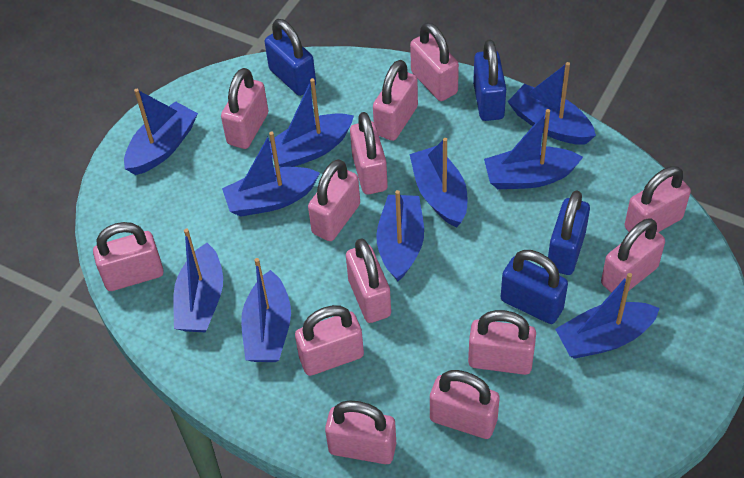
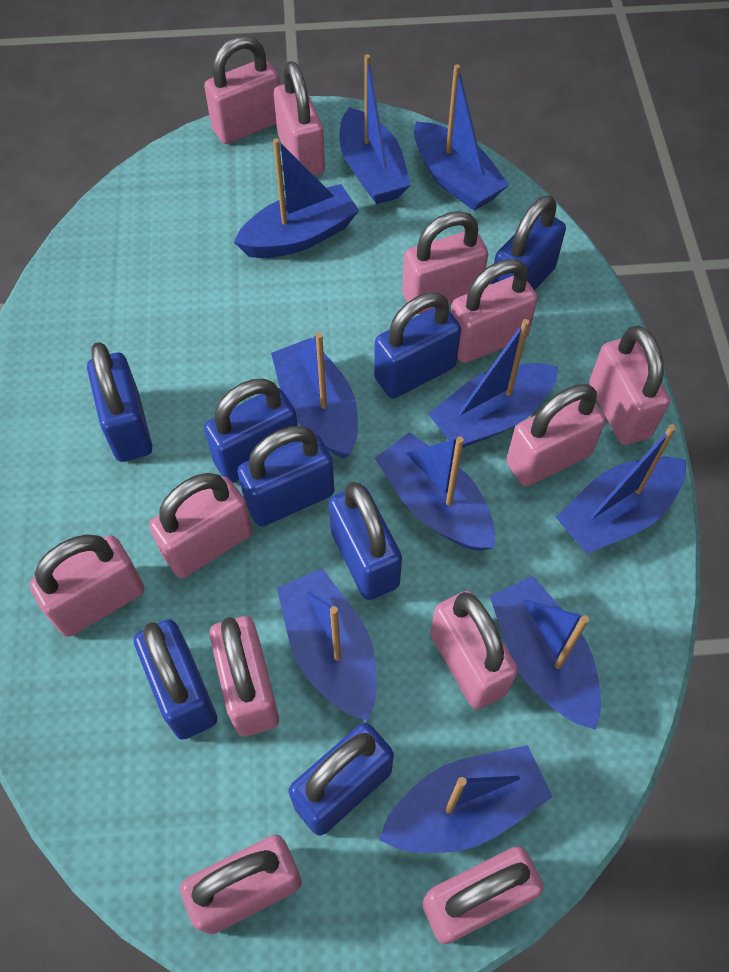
blue padlock: [265,19,316,96] [473,39,506,121] [501,250,568,324] [548,190,590,275] = 4 -> [87,342,152,462] [134,619,217,740] [204,379,298,483] [237,426,334,527] [288,723,394,836] [329,482,402,600] [374,292,461,398] [490,195,566,291] = 8
pink padlock: [93,222,164,291] [221,68,268,149] [295,305,364,376] [308,159,360,241] [325,400,396,464] [346,238,391,323] [350,112,388,194] [373,60,418,141] [410,22,459,101] [430,370,500,439] [468,310,536,375] [601,218,665,293] [625,166,691,232] = 13 -> [29,534,145,637] [149,473,252,578] [180,835,302,934] [204,35,280,144] [209,616,279,736] [274,61,325,175] [402,211,488,314] [422,846,544,944] [430,591,518,709] [451,259,538,363] [506,384,606,486] [589,325,670,445] = 12

